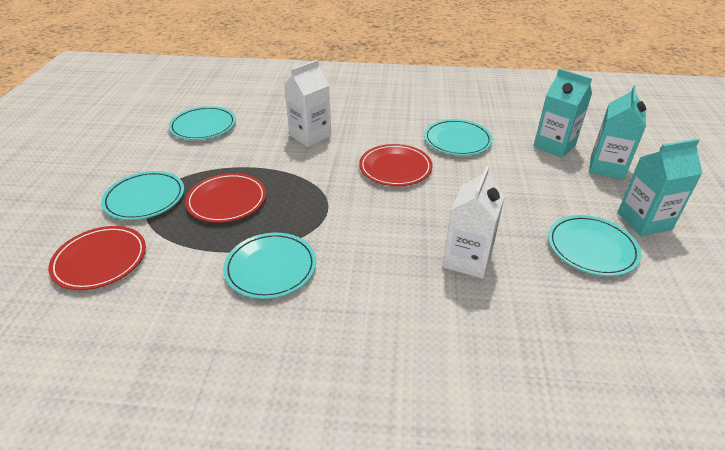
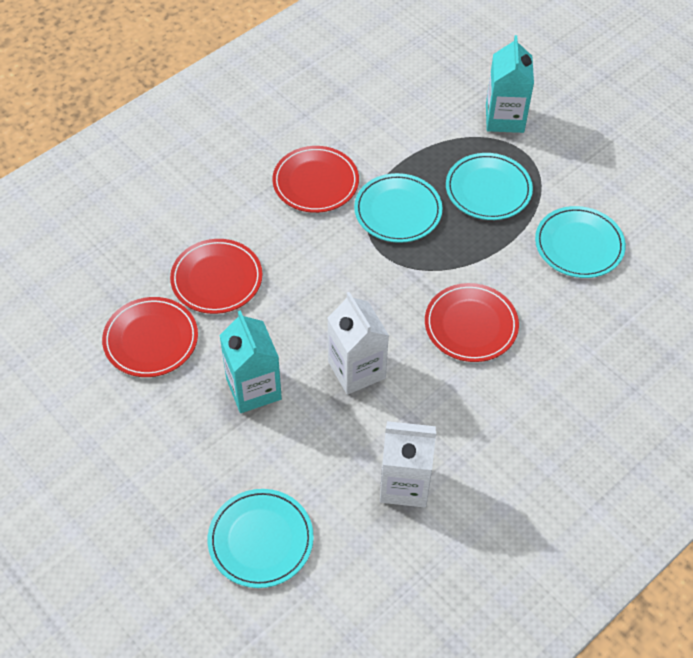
red plate: [48,226,146,290] [185,173,266,223] [359,144,433,186] = 3 -> [102,297,198,377] [170,239,262,314] [272,146,359,213] [425,283,519,362] = 4
turquoise carton: [534,68,592,158] [589,85,646,180] [617,139,703,236] = 3 -> [219,310,282,413] [486,35,534,133] = 2
turquoise plate: [101,171,184,220] [169,106,236,140] [223,233,316,299] [424,119,493,156] [548,215,641,276] = 5 -> [208,489,314,588] [354,173,443,243] [446,153,533,220] [535,206,626,278] = 4

